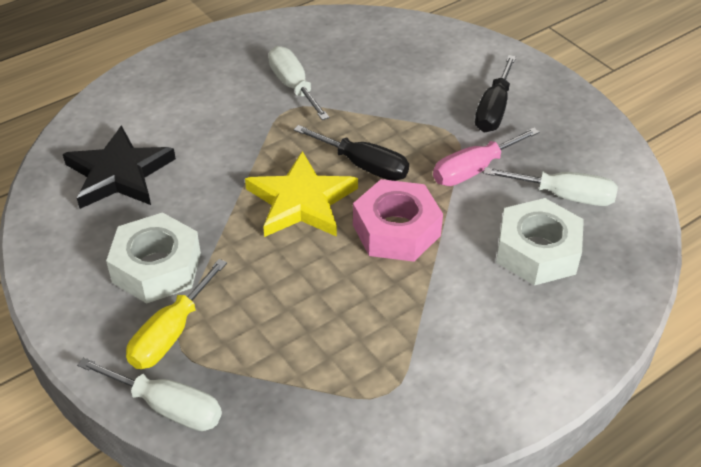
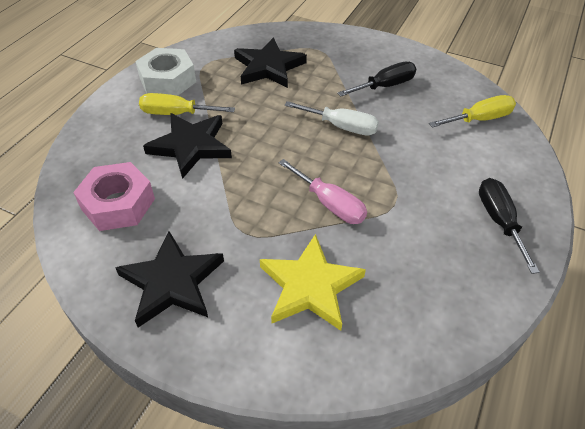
black star: [63,125,176,209] = 1 -> [115,231,224,328] [143,113,232,179] [234,38,307,88] = 3
white nut: [106,212,201,304] [496,198,584,286] = 2 -> [135,48,196,96] = 1
white screwdriver: [77,357,222,431] [268,46,329,120] [483,167,618,206] = 3 -> [285,101,379,135] = 1
yellow screwdriver: [126,259,227,369] = 1 -> [139,93,235,115] [429,95,516,128] = 2

